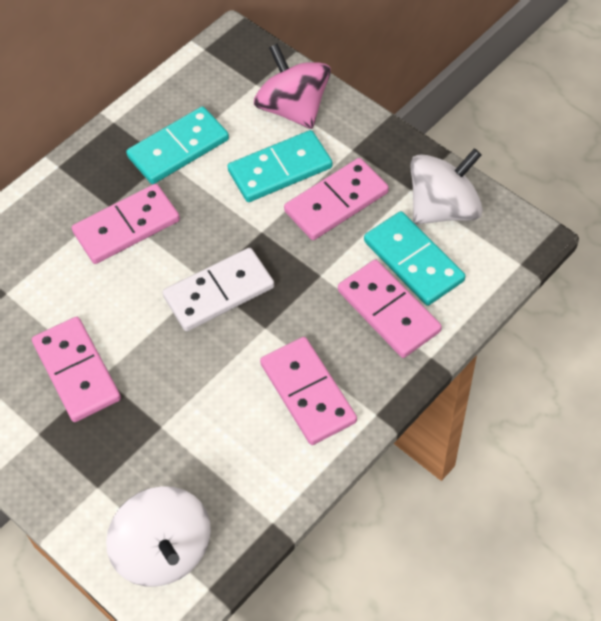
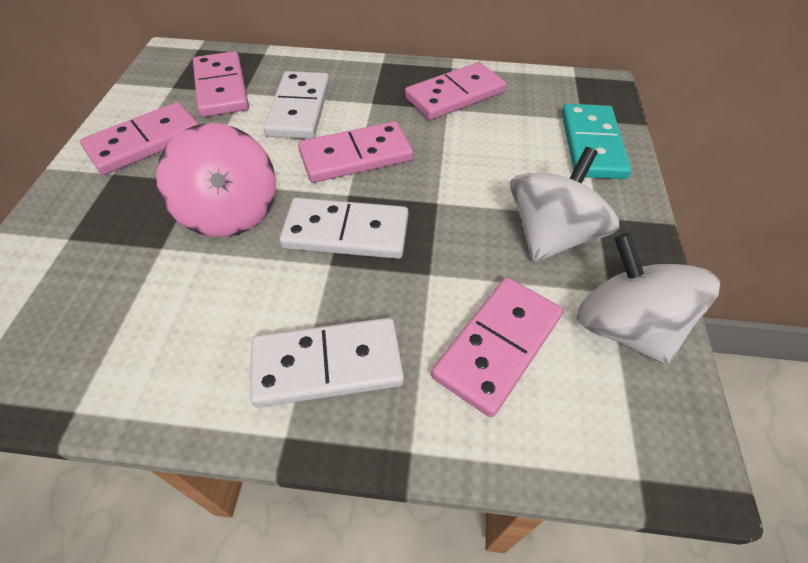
turquoise domino: [126,106,229,184] [227,130,332,202] [364,211,465,306] = 3 -> [562,104,631,179] = 1
white domino: [162,248,274,331] = 1 -> [250,318,404,407] [263,71,330,139] [279,198,408,259] = 3

